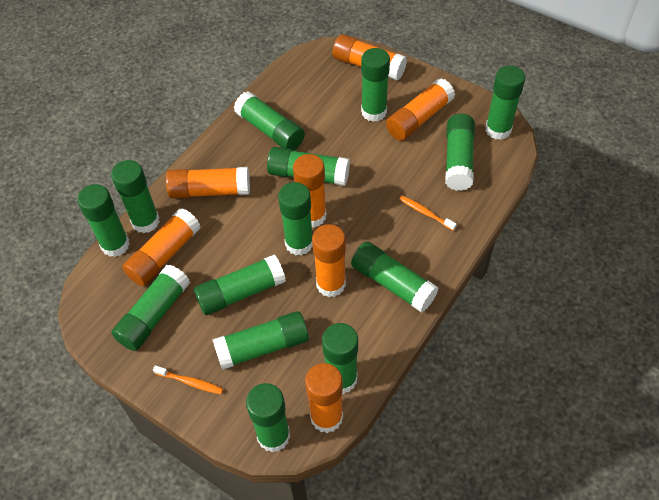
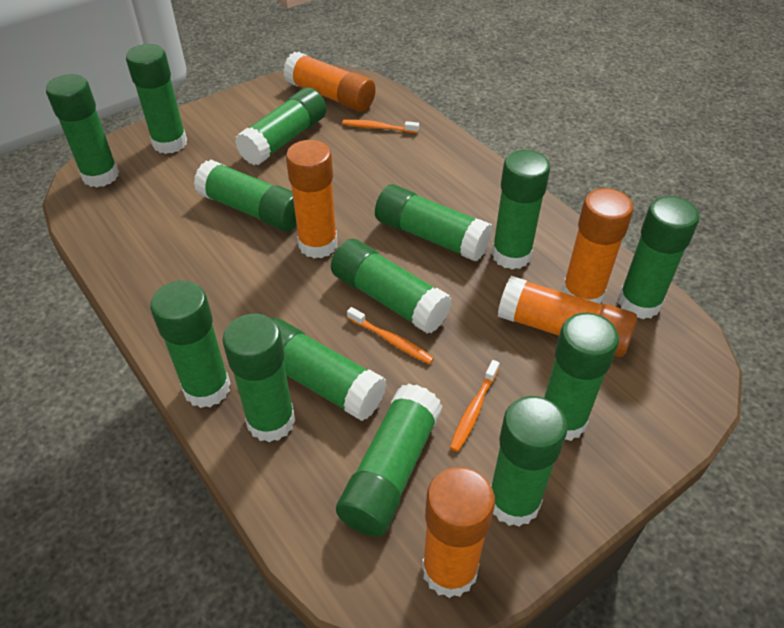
orange glue stick: [122,208,201,286] [166,167,250,199] [293,154,326,228] [305,363,343,433] [312,224,346,297] [332,34,407,81] [386,78,455,141] = 7 -> [283,52,376,112] [286,140,337,258] [422,467,495,598] [498,276,637,357] [562,188,633,304] = 5
orange toothbrush: [153,365,223,394] [399,196,457,231] = 2 -> [342,120,419,133] [347,307,434,364] [450,360,500,452] = 3

